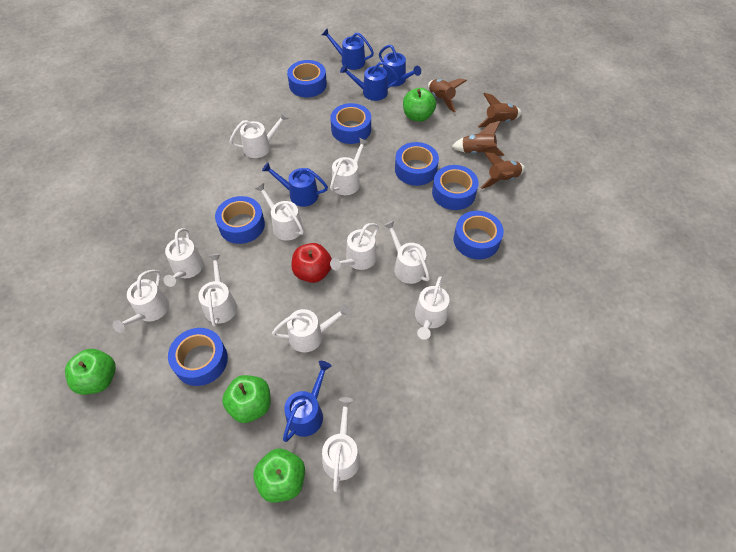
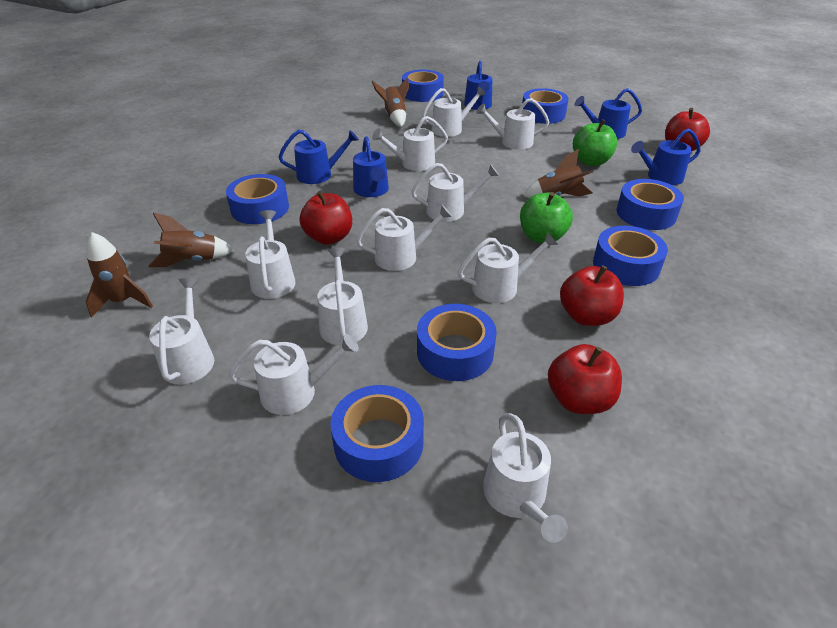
green apple: [65,349,116,395] [222,375,271,423] [253,449,305,503] [403,88,436,122] = 4 -> [520,192,573,243] [573,119,617,166] = 2
red apple: [291,243,332,283] = 1 -> [300,191,352,245] [548,344,622,414] [560,265,624,326] [665,108,710,151] = 4

